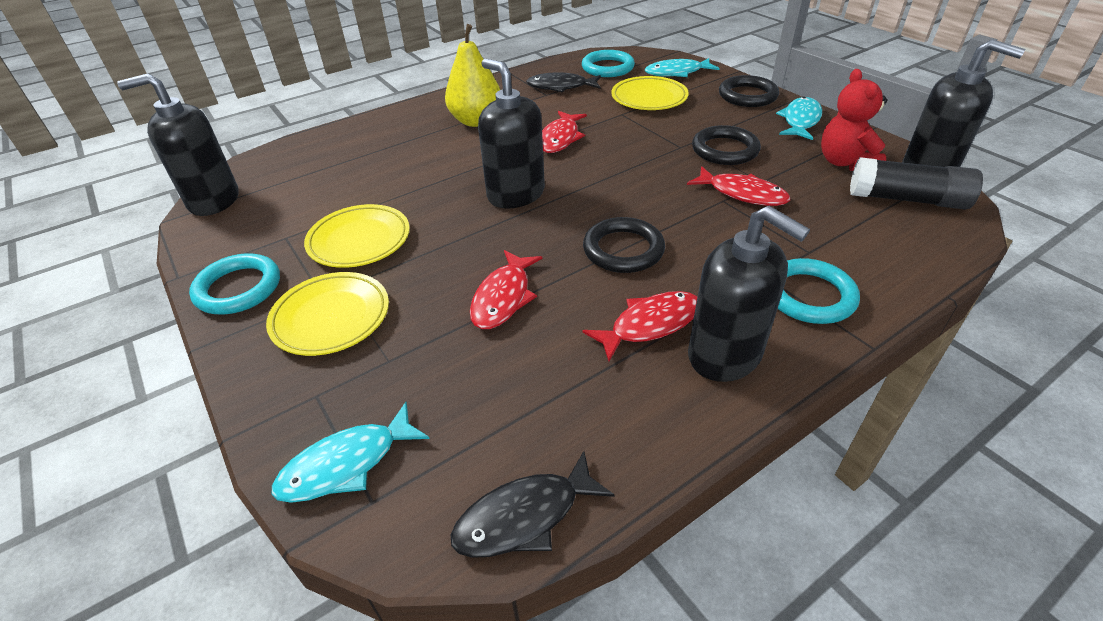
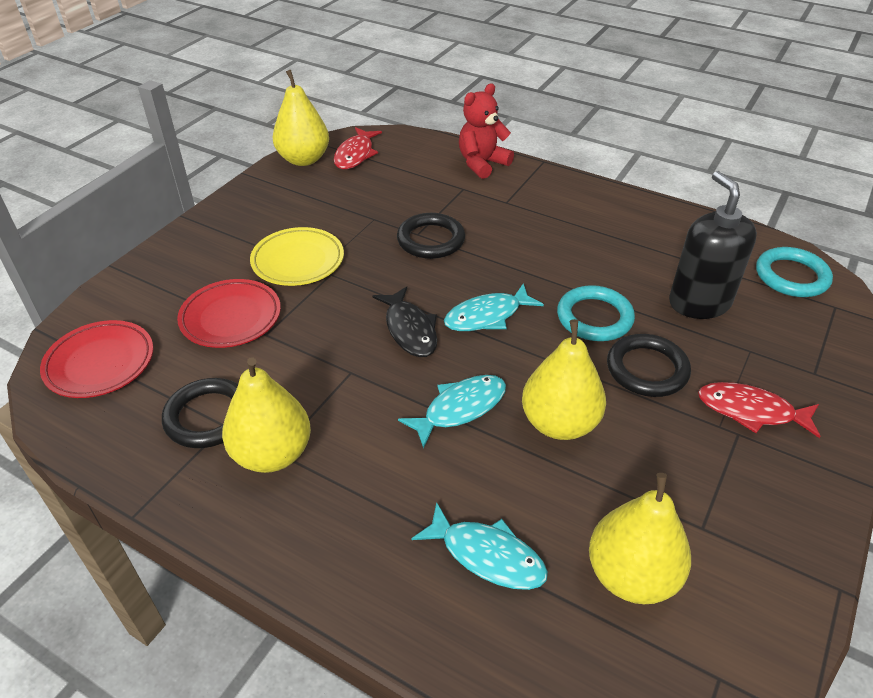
black fish: [451,451,615,558] [526,72,601,92] = 2 -> [373,287,437,357] = 1
black glue stick: [850,157,983,210] = 1 -> none = 0
black soap dispenser: [117,73,239,216] [478,59,545,208] [688,206,810,382] [902,39,1025,167] = 4 -> [669,171,757,319] = 1
red fish: [470,250,542,329] [542,111,587,153] [583,291,697,361] [687,166,790,206] = 4 -> [334,127,382,169] [698,382,820,438] = 2
red plate: none = 0 -> [40,320,153,398] [177,279,281,348] = 2
turquoise ring: [189,253,280,314] [582,50,635,77] [778,258,860,324] = 3 -> [557,285,635,341] [756,247,833,297] = 2
yellow pear: [445,24,500,127] = 1 -> [222,357,311,473] [272,70,329,166] [522,319,606,440] [589,473,691,604] = 4
yellow plate: [266,272,389,356] [304,204,410,268] [611,76,689,110] = 3 -> [250,227,344,286] = 1

